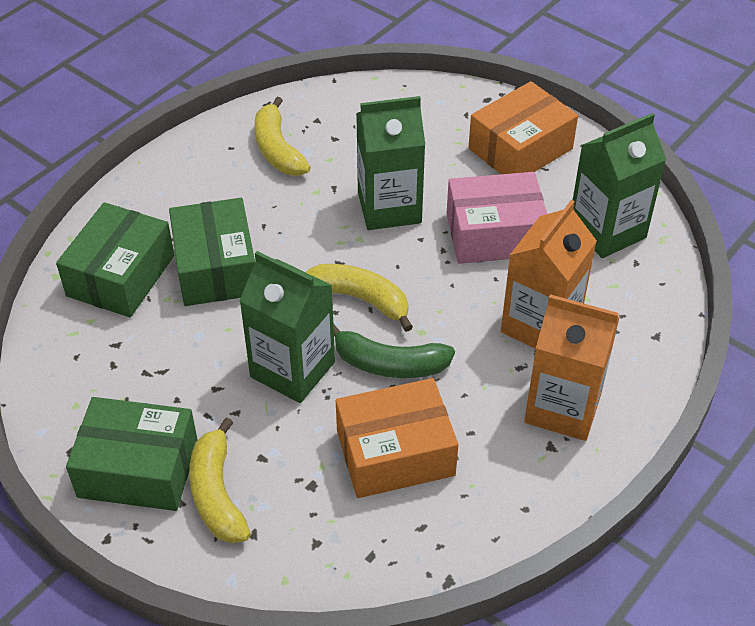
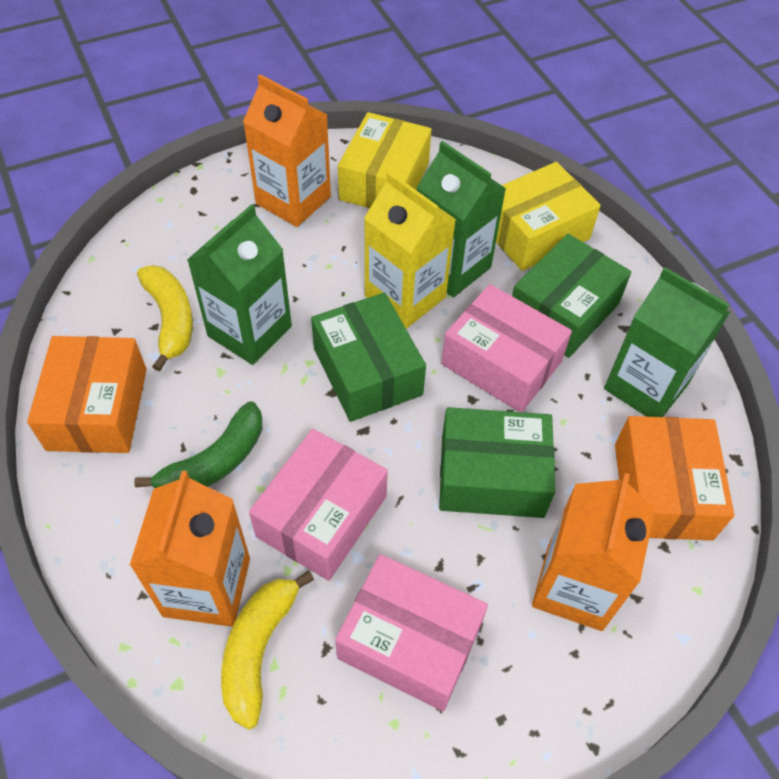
orange carton: [501,200,597,349] [524,294,620,441] = 2 -> [129,471,250,627] [243,75,331,227] [532,473,655,631] = 3
pink box: [447,172,547,264] = 1 -> [249,429,388,581] [335,554,488,711] [441,284,572,412] = 3
yellow banana: [189,417,251,543] [255,97,311,176] [306,264,413,332] = 3 -> [137,265,193,372] [221,570,314,730] = 2
yellow box: none = 0 -> [338,112,432,209] [496,162,601,271] = 2
yellow carton: none = 0 -> [364,171,456,329] = 1

